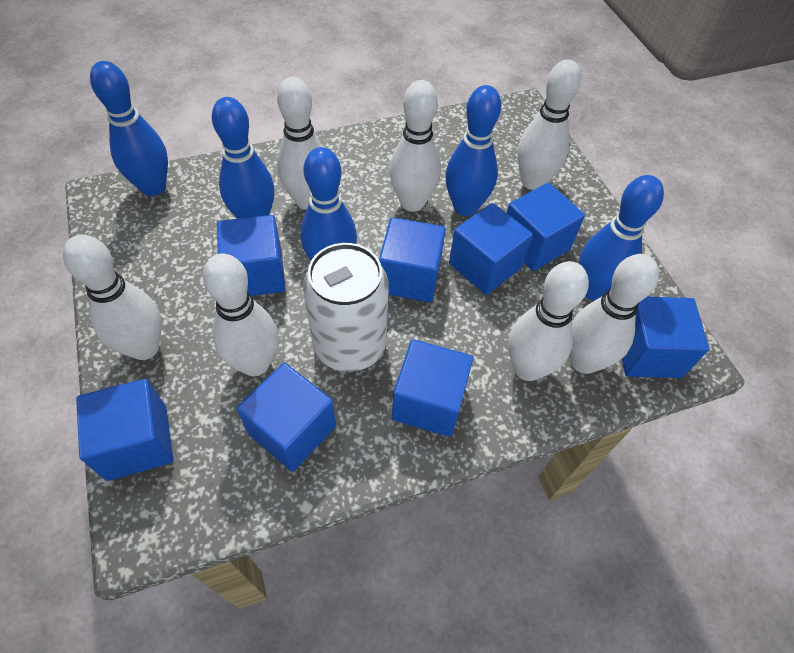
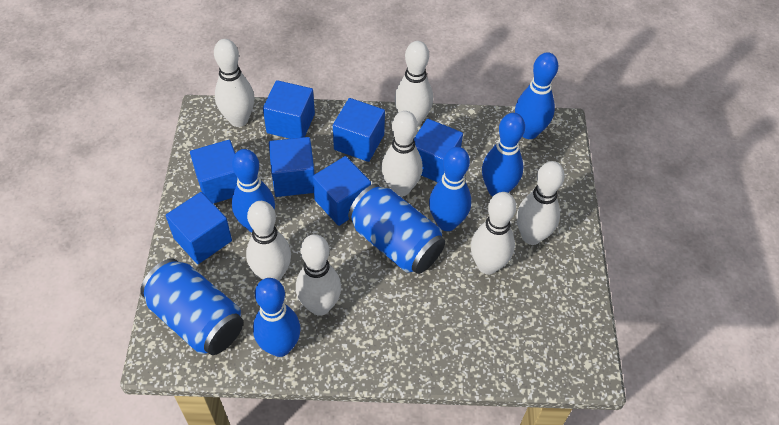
blue can: none = 0 -> [140,259,243,355] [348,184,445,274] = 2
blue cube: [76,379,173,481] [217,215,286,296] [236,363,336,472] [379,217,446,302] [392,339,473,437] [449,203,533,295] [507,183,585,271] [622,297,709,378] = 8 -> [166,192,232,264] [190,140,238,204] [263,80,315,139] [269,137,315,197] [312,156,371,226] [333,98,385,162] [414,119,463,182] = 7
white can: [303,243,389,372] = 1 -> none = 0

